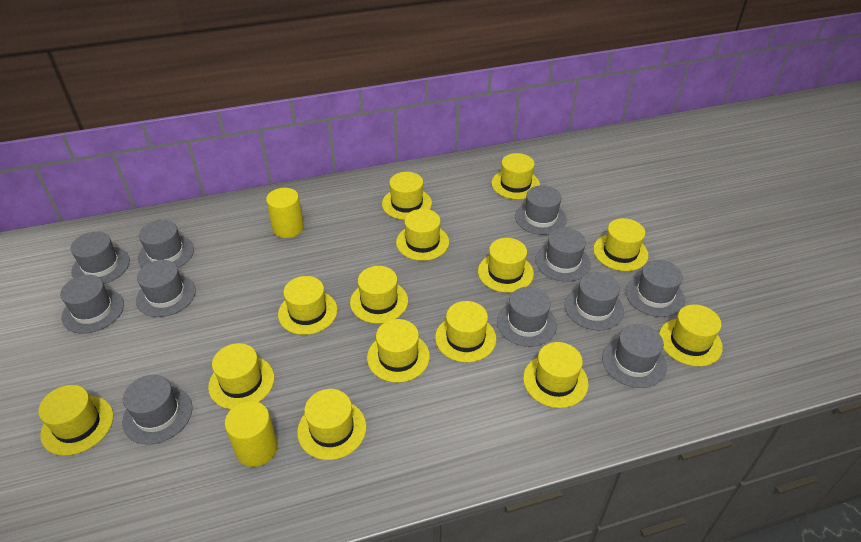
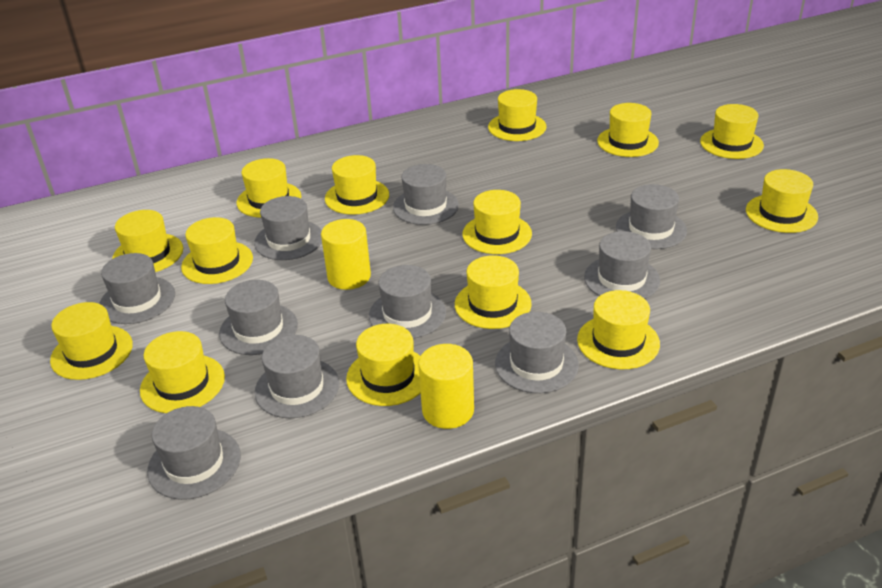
grey hat: [60,275,124,334] [71,232,130,284] [122,375,193,445] [136,260,196,317] [138,220,194,268] [497,287,557,347] [515,185,567,235] [535,228,591,282] [565,272,624,330] [602,324,667,388] [626,260,685,317] = 11 -> [99,253,175,324] [147,406,241,500] [219,280,298,355] [254,196,322,260] [254,335,339,418] [369,265,446,339] [393,164,459,225] [495,312,579,393] [584,231,660,299] [616,184,687,249] = 10

